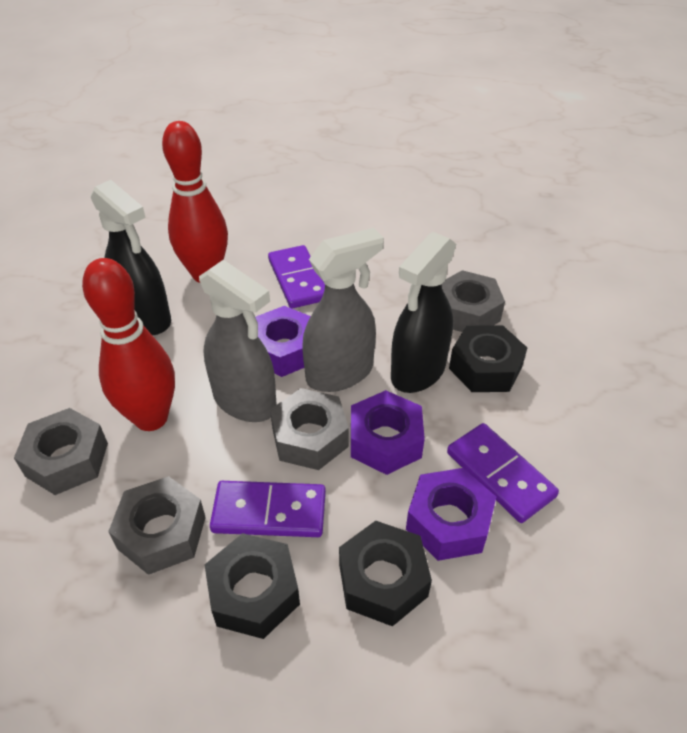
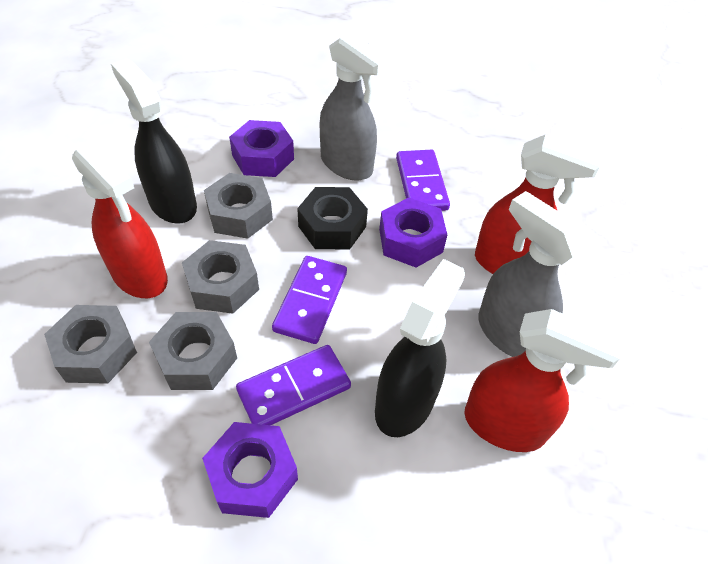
black nut: [205,533,300,639] [339,521,432,626] [449,325,527,392] = 3 -> [297,187,368,249] = 1
red bowling pin: [82,258,175,431] [162,121,228,283] = 2 -> none = 0
red spray bottle: none = 0 -> [72,141,168,298] [464,309,623,452] [475,134,602,274] = 3

